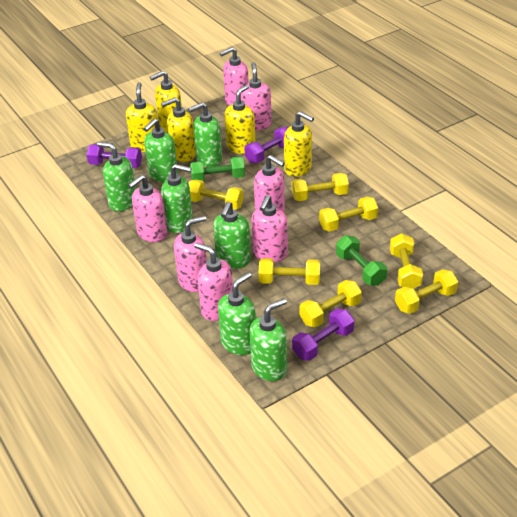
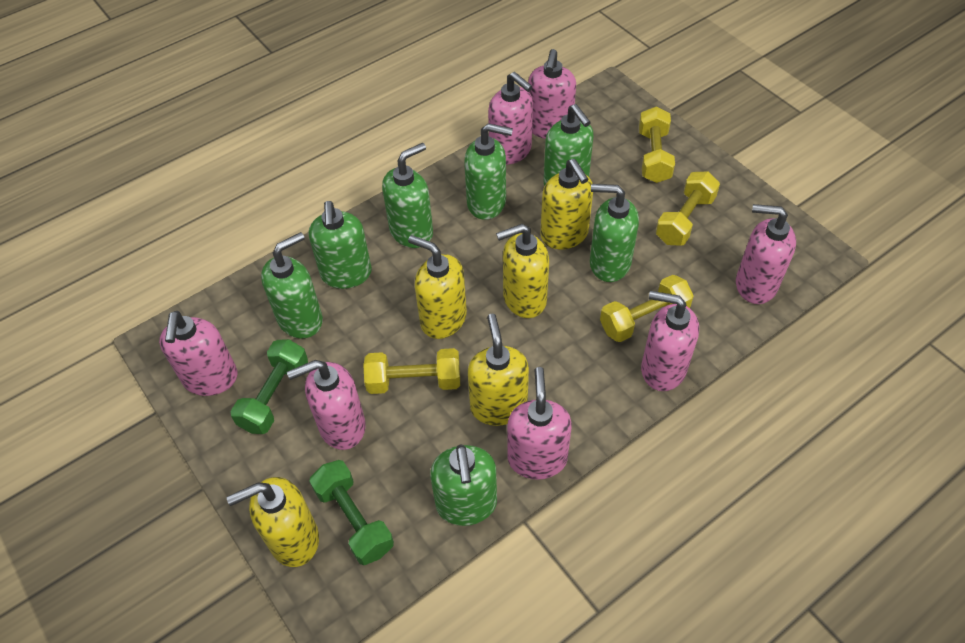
purple dumbbell: [87,144,142,168] [244,127,288,163] [292,308,355,361] = 3 -> none = 0
yellow dumbbell: [189,179,244,210] [258,258,320,285] [292,173,349,201] [299,280,362,327] [319,197,378,232] [390,233,423,289] [395,269,458,314] = 7 -> [363,348,460,394] [600,275,694,342] [639,107,675,183] [656,172,720,246] = 4

